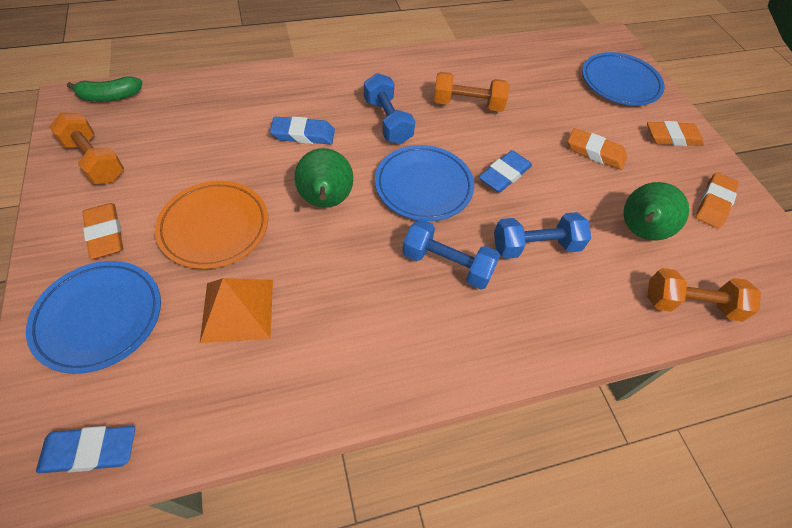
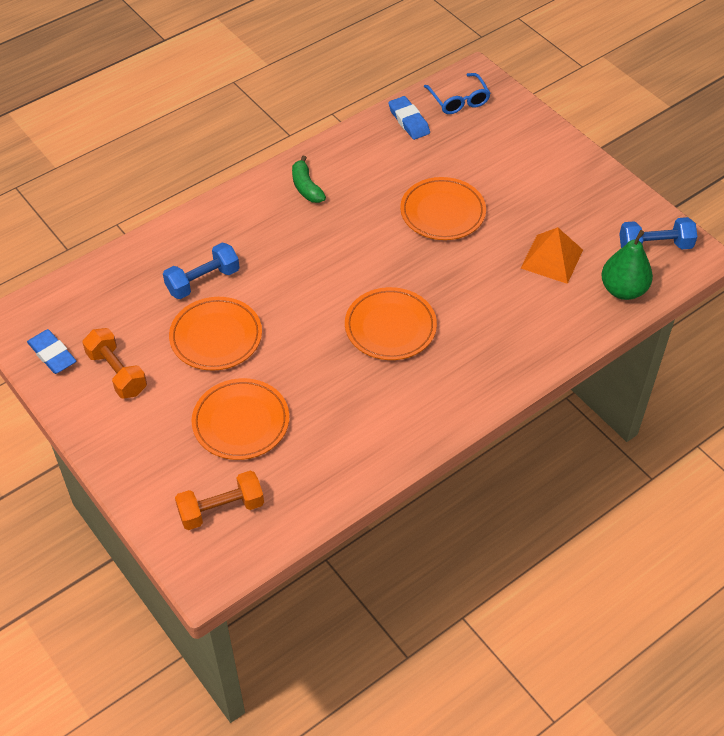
blue dumbbell: [364,73,415,144] [402,219,500,289] [494,212,591,259] = 3 -> [163,243,240,299] [619,217,697,249] = 2
blue eraser: [36,426,135,473] [270,116,335,144] [479,150,532,193] = 3 -> [27,329,76,374] [388,96,430,140] = 2
blue glasses: none = 0 -> [424,73,490,114] = 1
blue plate: [26,261,161,374] [375,145,474,221] [582,52,665,106] = 3 -> none = 0
green pear: [294,148,353,208] [623,182,689,240] = 2 -> [601,230,653,300] = 1
orange dumbbell: [49,113,124,184] [434,72,510,112] [647,268,761,322] = 3 -> [82,328,147,398] [175,471,264,530] = 2
orange eraser: [82,203,123,259] [568,128,627,170] [647,121,704,146] [696,172,739,229] = 4 -> none = 0
orange plate: [155,181,268,269] = 1 -> [169,297,262,371] [192,378,289,460] [345,287,437,360] [400,177,486,240] = 4

